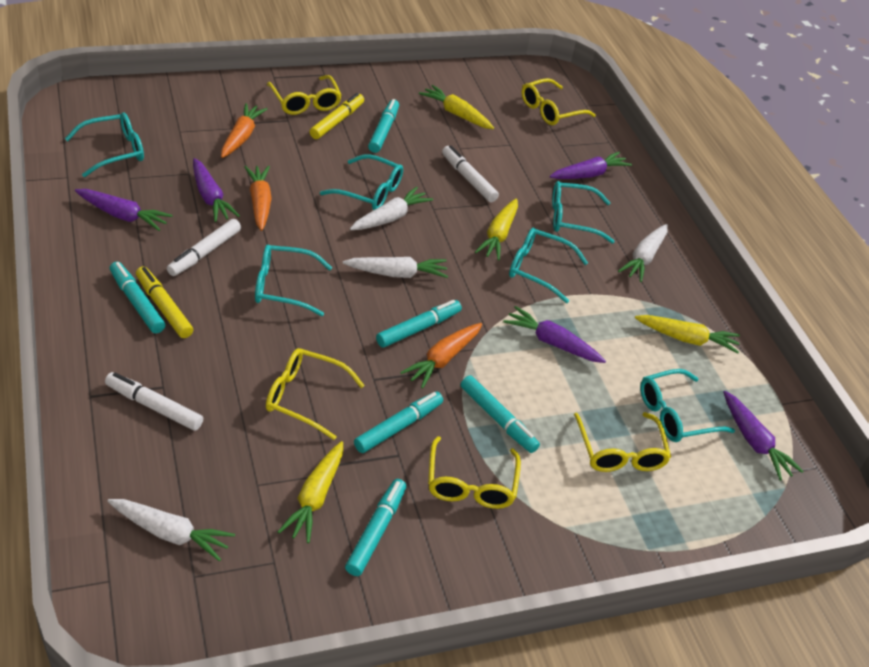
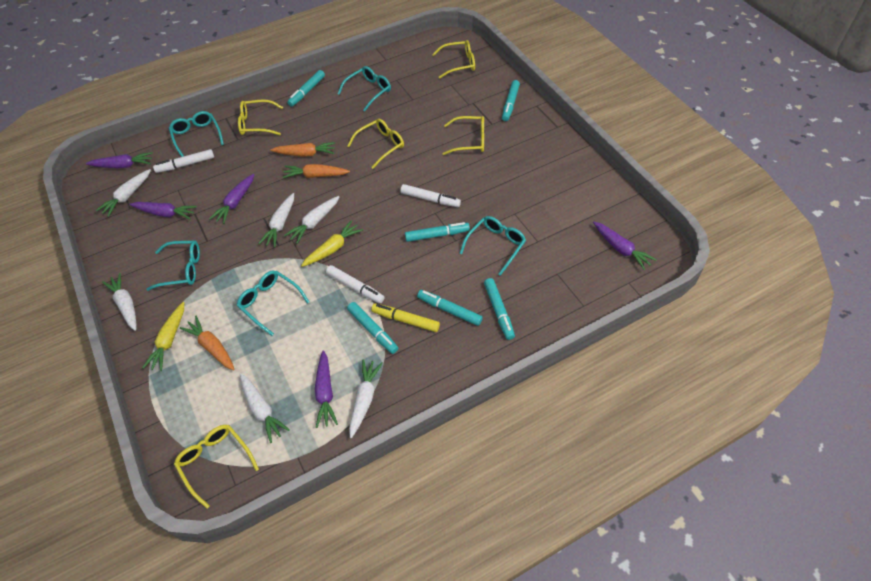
turquoise glasses: [65,112,144,177] [255,245,332,316] [320,154,403,210] [509,228,588,303] [552,181,615,244] [640,369,735,442] = 6 -> [146,241,200,291] [169,111,224,157] [237,270,309,336] [338,66,391,112] [459,216,526,276] = 5
white carrot: [107,499,235,561] [343,257,448,278] [350,187,433,230] [618,224,668,282] = 4 -> [96,169,151,217] [102,273,137,331] [240,374,290,443] [258,193,294,247] [284,196,340,244] [349,359,383,438] = 6
yellow carrot: [278,441,343,543] [419,85,494,129] [475,199,518,261] [635,315,740,353] = 4 -> [142,302,184,371] [301,220,363,267] = 2
yellow marker: [136,267,193,338] [310,93,364,139] = 2 -> [371,303,440,332] = 1

